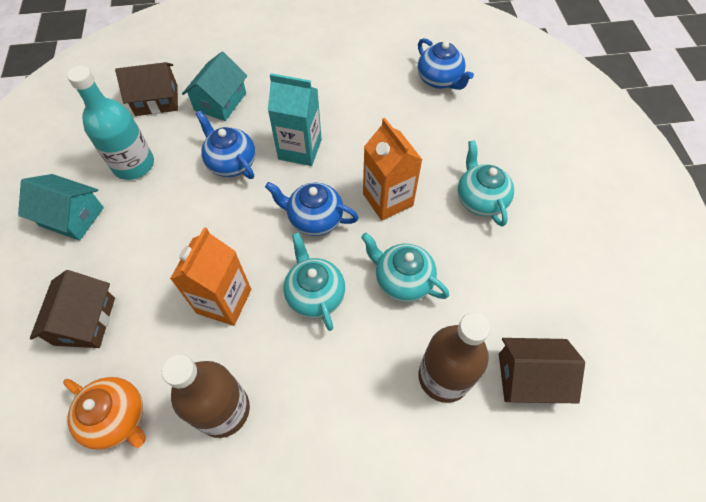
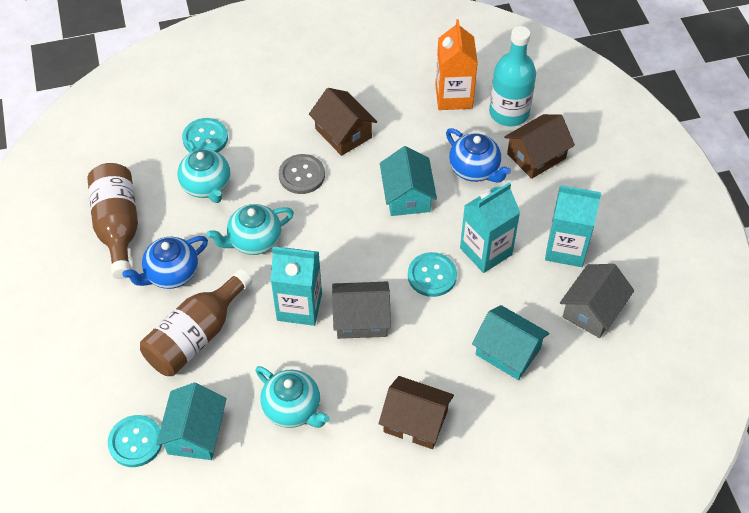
blue teapot: [196,111,256,179] [265,182,359,236] [418,38,474,90] = 3 -> [122,236,208,289] [446,128,511,182] = 2
grey button: none = 0 -> [279,154,325,194] = 1
grey house: none = 0 -> [332,282,391,339] [560,264,634,338] = 2
orange carton: [170,227,251,326] [363,118,423,221] = 2 -> [435,19,478,110] = 1
orange teapot: [63,377,146,450] = 1 -> none = 0
turquoise button: none = 0 -> [108,415,162,467] [182,118,228,152] [408,252,457,297] = 3
turquoise carton: [268,73,322,166] = 1 -> [271,247,322,326] [460,182,520,273] [545,185,601,267] = 3
turquoise house: [18,174,104,241] [182,52,248,121] = 2 -> [156,383,227,460] [380,146,437,216] [472,305,549,380] = 3

